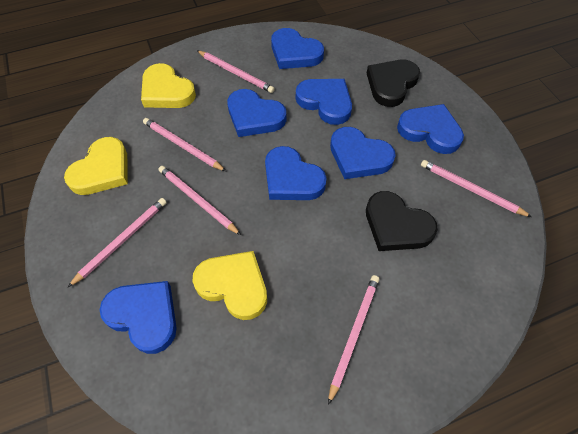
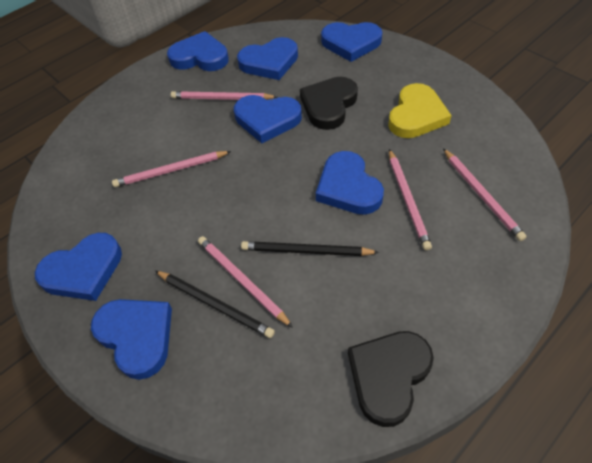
black pencil: none = 0 -> [155,271,275,338] [241,241,379,256] = 2
pink pencil: [68,198,167,287] [143,118,226,171] [158,166,241,235] [197,50,275,93] [328,275,379,405] [421,160,532,217] = 6 -> [112,151,231,187] [171,91,277,100] [198,236,293,328] [389,149,432,250] [443,148,527,241] = 5
yellow heart: [64,137,128,195] [141,63,196,108] [192,251,267,320] = 3 -> [388,83,452,138] = 1

